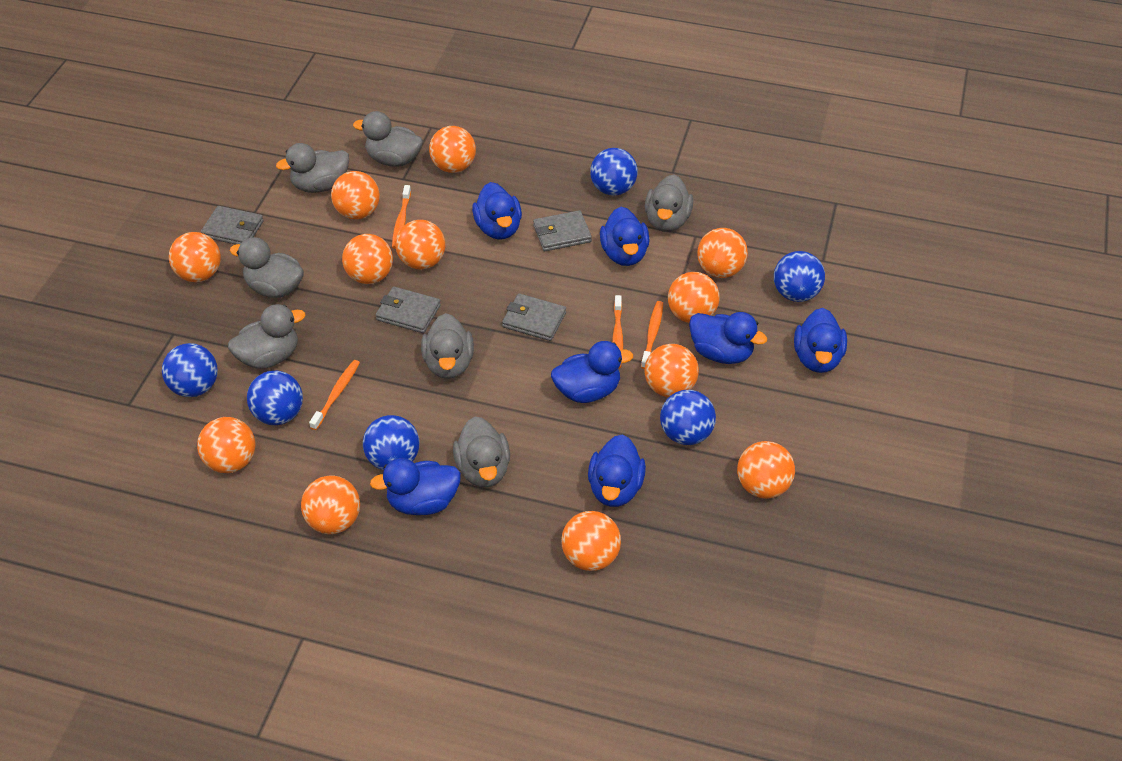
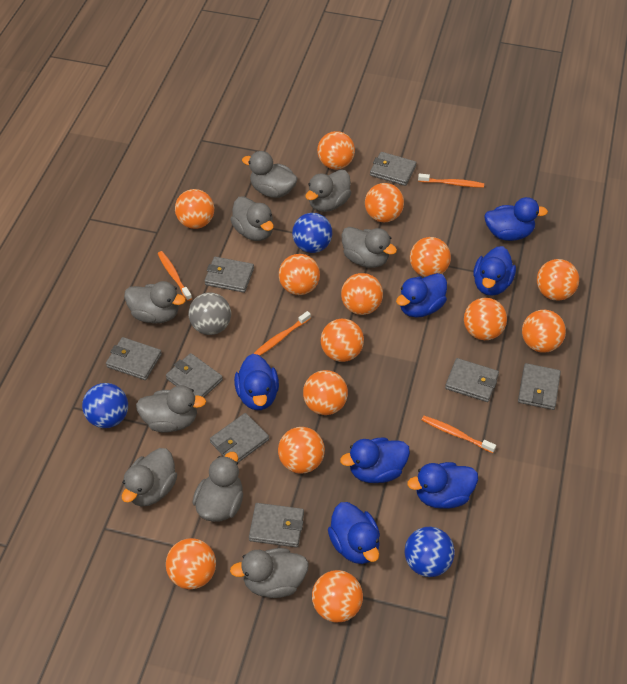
blue ball: [162,343,218,397] [247,371,303,425] [363,415,419,470] [590,148,638,196] [660,390,716,445] [774,251,825,302] = 6 -> [82,383,128,428] [292,213,332,253] [405,527,455,577] = 3
grey ball: none = 0 -> [189,292,231,335] = 1
grey duck: [228,304,305,369] [230,237,304,298] [276,143,349,193] [353,111,423,167] [421,313,474,379] [453,416,510,487] [645,174,693,232] = 7 -> [122,448,177,507] [124,281,186,323] [136,385,206,433] [193,452,243,522] [230,196,274,241] [230,548,309,598] [242,151,298,198] [306,170,351,212] [342,227,397,268] = 9
grey wallet: [201,206,264,245] [376,286,441,333] [502,293,566,341] [533,210,592,251] = 4 -> [106,337,162,380] [166,353,223,397] [204,257,254,293] [210,413,269,463] [249,503,304,547] [370,152,417,186] [445,358,499,402] [518,363,561,410] = 8
orange ball: [169,232,221,282] [197,417,256,473] [301,476,360,534] [331,171,380,219] [342,234,393,284] [395,220,445,270] [429,126,476,173] [561,511,621,571] [645,344,699,397] [668,272,720,323] [697,228,748,278] [737,441,795,499] = 12 -> [166,538,216,589] [175,189,214,229] [278,427,325,474] [279,254,320,295] [303,370,348,415] [312,570,363,623] [317,131,355,169] [321,319,364,362] [341,273,383,315] [365,183,404,222] [410,237,451,277] [464,298,507,340] [522,310,566,353] [537,259,579,301] = 14

